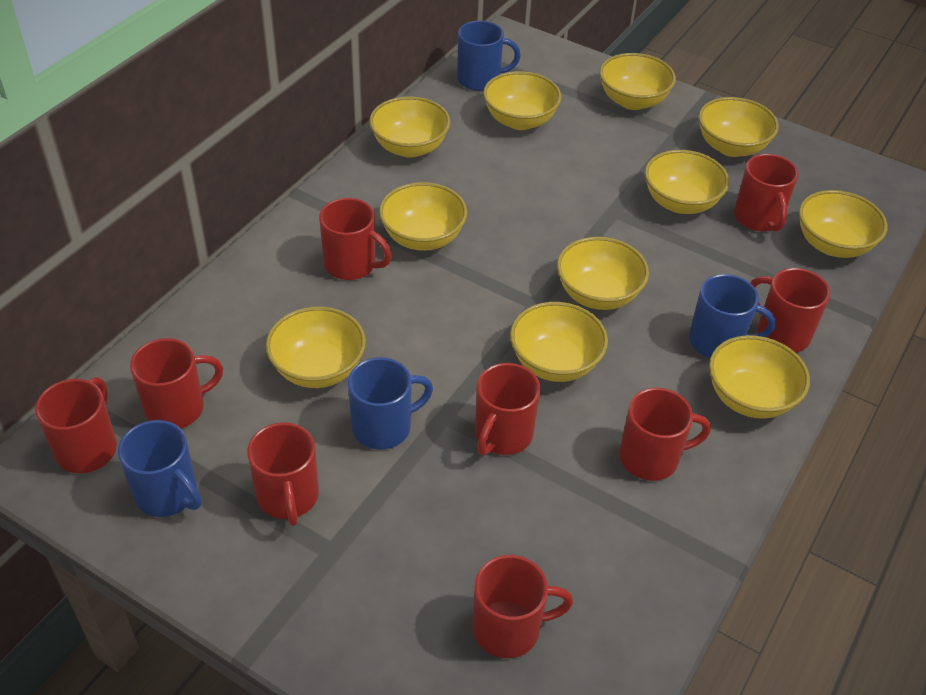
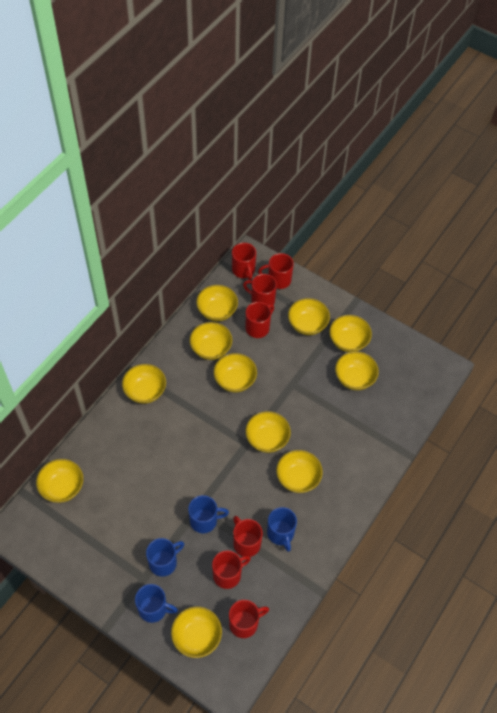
red mug: [35,377,117,473] [130,338,223,428] [247,422,319,526] [319,198,392,280] [472,555,573,658] [475,363,541,456] [619,388,711,481] [734,154,798,232] [750,268,830,352] = 9 -> [212,550,251,589] [229,600,269,638] [232,243,256,280] [233,516,263,557] [243,274,277,305] [246,302,274,338] [258,253,294,289] = 7

